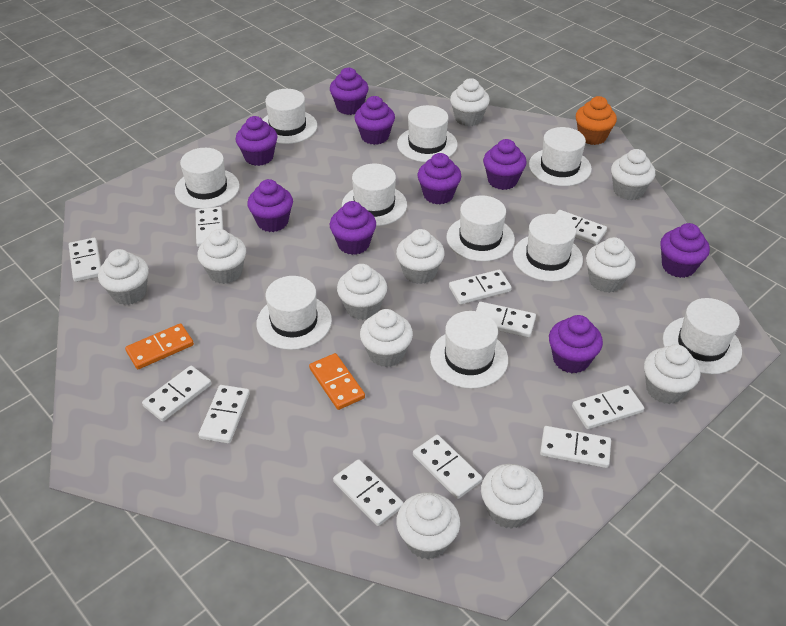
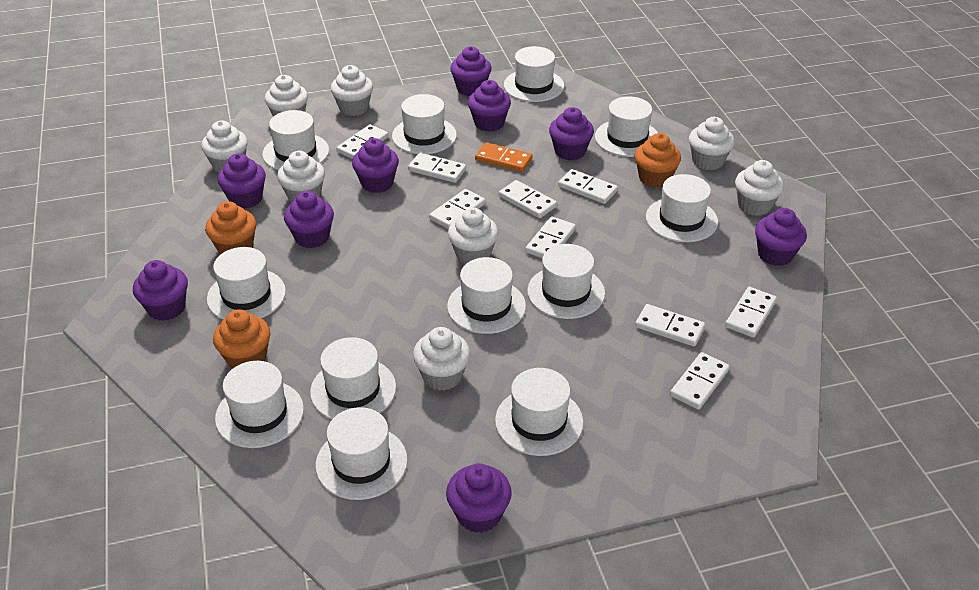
orange cupcake: [576,96,617,145] = 1 -> [205,201,256,255] [213,309,270,369] [635,133,681,188] = 3
orange domino: [125,323,194,369] [309,353,365,410] = 2 -> [475,142,532,172] = 1
white cupcake: [98,249,149,305] [197,229,246,284] [337,264,387,320] [360,309,413,367] [396,229,445,284] [396,493,460,559] [450,78,490,126] [481,464,543,529] [586,237,636,293] [611,149,655,200] [644,344,700,404] = 11 -> [201,120,248,172] [265,75,308,117] [277,151,325,202] [331,65,373,116] [413,327,471,391] [448,208,498,264] [689,117,735,170] [735,160,784,216] = 8
white domino: [69,238,101,282] [142,366,212,422] [196,207,223,247] [199,385,250,444] [333,459,403,526] [413,435,482,499] [449,270,512,305] [476,302,536,337] [540,426,611,468] [556,210,607,245] [572,385,644,429] = 11 -> [336,125,389,159] [408,153,466,183] [429,189,486,229] [499,180,557,218] [525,216,576,258] [558,169,618,204] [635,304,705,346] [670,352,730,410] [725,287,777,338] = 9
white hat: [175,148,240,209] [256,276,332,350] [262,89,317,144] [342,164,407,226] [397,105,458,162] [430,311,508,389] [446,195,515,261] [513,214,583,282] [529,127,592,186] [663,298,742,374] = 10 -> [207,247,286,320] [215,361,304,448] [262,110,329,170] [310,337,396,419] [315,407,408,500] [392,94,457,154] [447,257,526,334] [495,368,584,456] [504,46,564,102] [527,244,605,319] [595,96,658,157] [646,174,718,242] = 12

